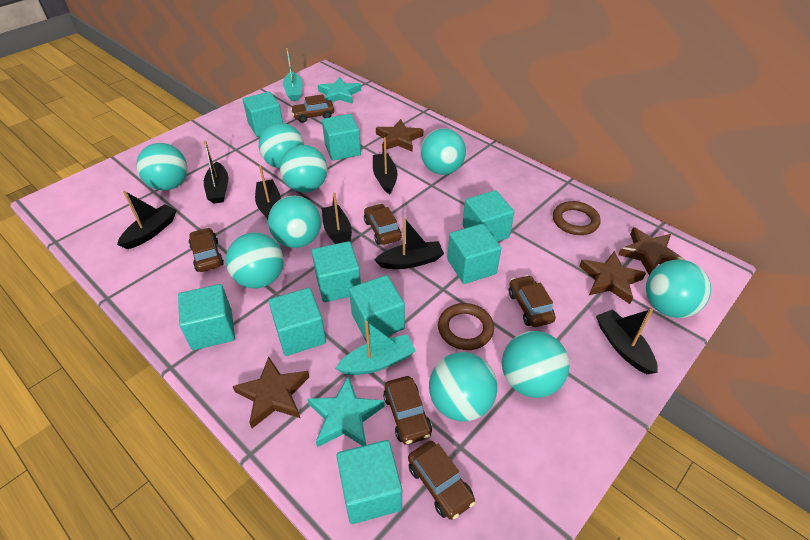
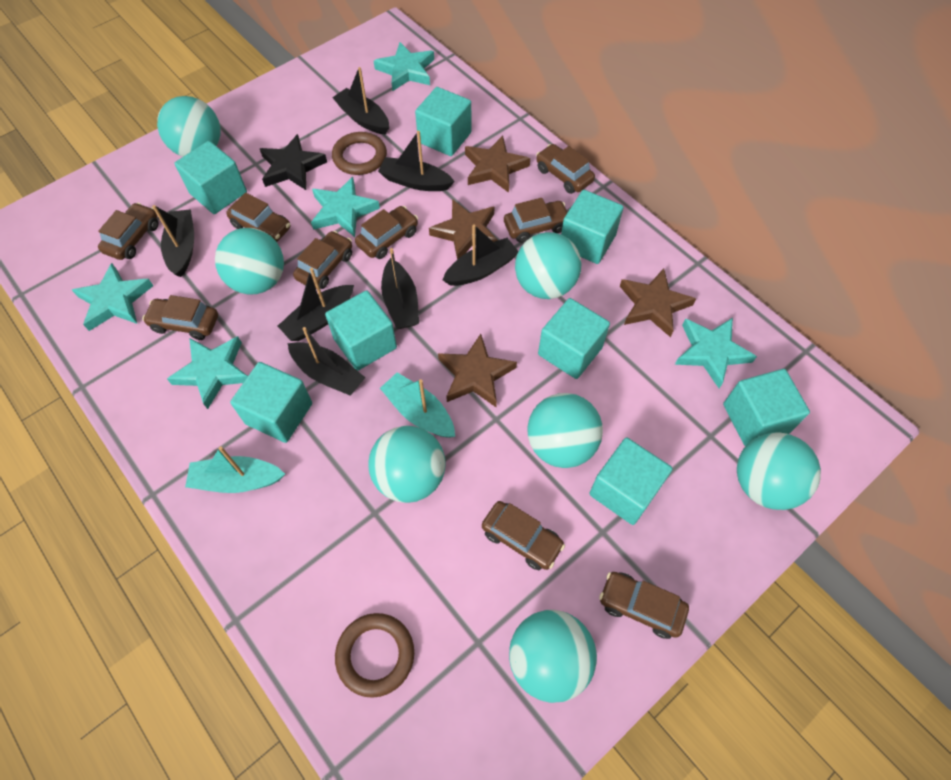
black star: none = 0 -> [260,134,327,190] = 1
brown car: [188,227,224,272] [291,94,334,123] [364,204,402,245] [383,376,432,445] [408,441,475,520] [509,275,556,327] = 6 -> [98,202,158,260] [142,295,218,340] [226,192,290,242] [293,231,352,289] [355,206,418,259] [482,501,565,570] [504,198,568,243] [536,144,595,194] [599,572,689,639] = 9
turquoise ball: [136,143,187,191] [226,233,284,289] [259,123,304,169] [268,196,321,248] [280,145,327,193] [421,129,466,175] [429,352,497,422] [502,331,569,398] [646,260,711,318] = 9 -> [157,96,220,157] [215,228,284,295] [368,426,446,503] [509,610,597,703] [515,232,581,299] [527,393,603,468] [737,432,821,510] = 7
turquoise cube: [178,284,235,350] [243,92,283,137] [268,288,326,356] [312,241,361,302] [322,114,361,161] [336,440,402,524] [349,275,405,342] [447,224,501,284] [462,190,514,242] = 9 -> [174,141,247,214] [230,362,312,443] [325,290,397,371] [415,87,472,156] [538,298,610,379] [561,190,624,264] [589,438,673,525] [723,369,810,446] = 8
turquoise star: [308,375,385,447] [318,77,361,104] = 2 -> [72,263,153,331] [167,336,248,409] [311,177,380,237] [374,42,434,91] [675,318,757,388] = 5

